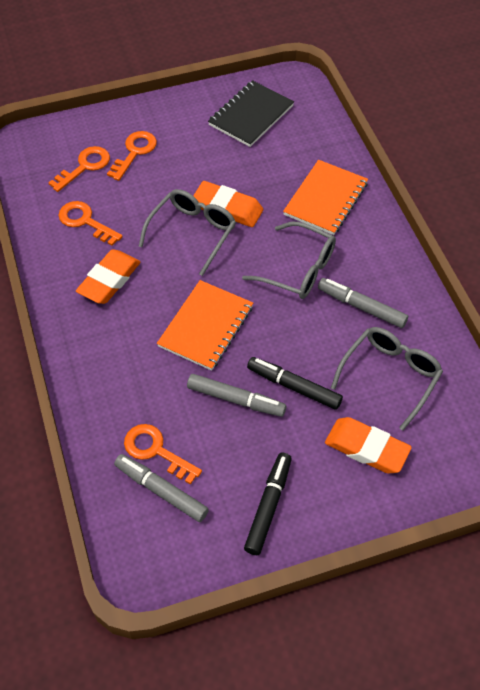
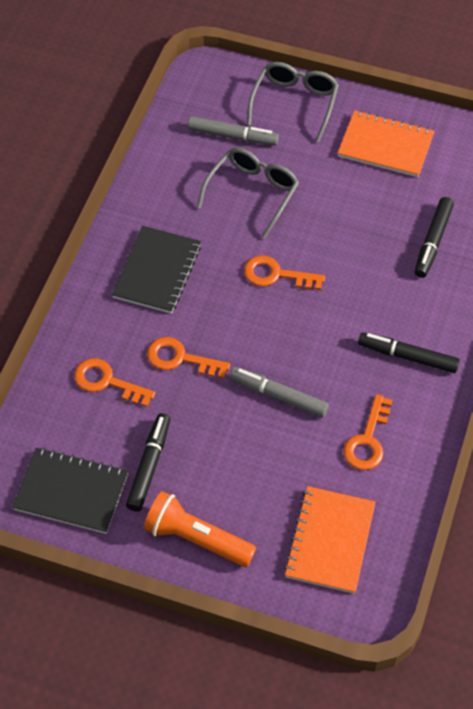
black marker: [244,452,292,555] [247,357,343,410] = 2 -> [126,413,170,512] [358,332,460,373] [415,197,454,278] = 3
black notebook: [208,80,294,147] = 1 -> [12,448,128,534] [112,226,201,314] = 2
grey glasses: [139,189,236,276] [242,222,336,299] [331,327,443,430] = 3 -> [197,147,299,239] [247,62,339,142] = 2
grey marker: [114,454,209,522] [187,374,286,417] [318,278,408,328] = 3 -> [187,116,279,145] [230,367,329,418] = 2
orange eraser: [76,249,140,304] [193,181,263,227] [325,417,412,474] = 3 -> none = 0
orange flashlight: none = 0 -> [144,491,256,567] = 1

